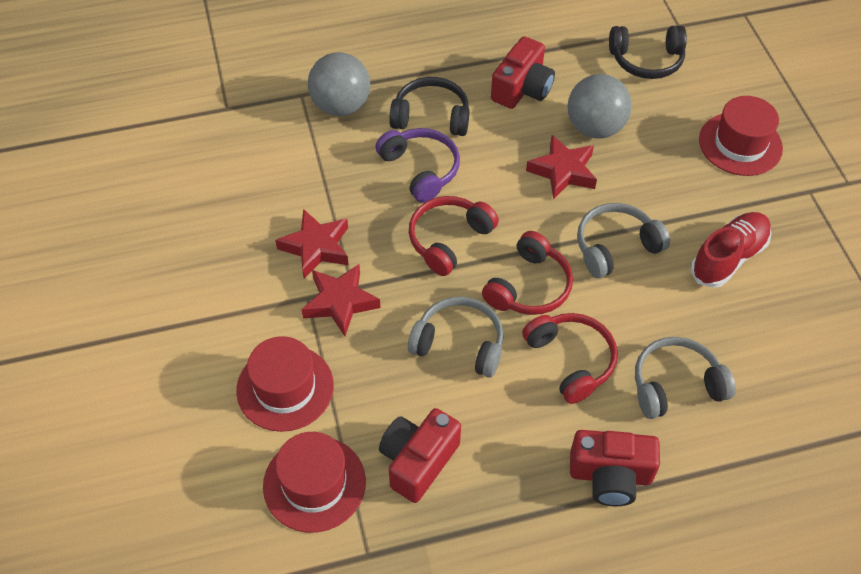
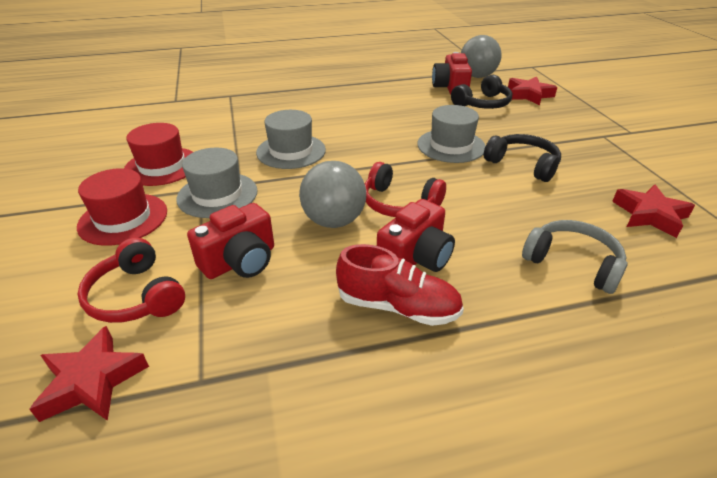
grey hat: none = 0 -> [176,147,258,218] [256,110,326,169] [417,105,485,163] = 3
grey headphones: [408,297,504,378] [577,203,670,278] [635,337,736,419] = 3 -> [522,220,627,294] = 1
purple headphones: [375,128,460,203] = 1 -> none = 0
red hat: [236,336,334,432] [263,432,366,533] [699,96,783,176] = 3 -> [77,168,167,246] [124,123,193,186] = 2
red headphones: [409,196,499,276] [482,231,573,315] [522,313,618,404] = 3 -> [77,237,185,323] [364,162,446,217] = 2

